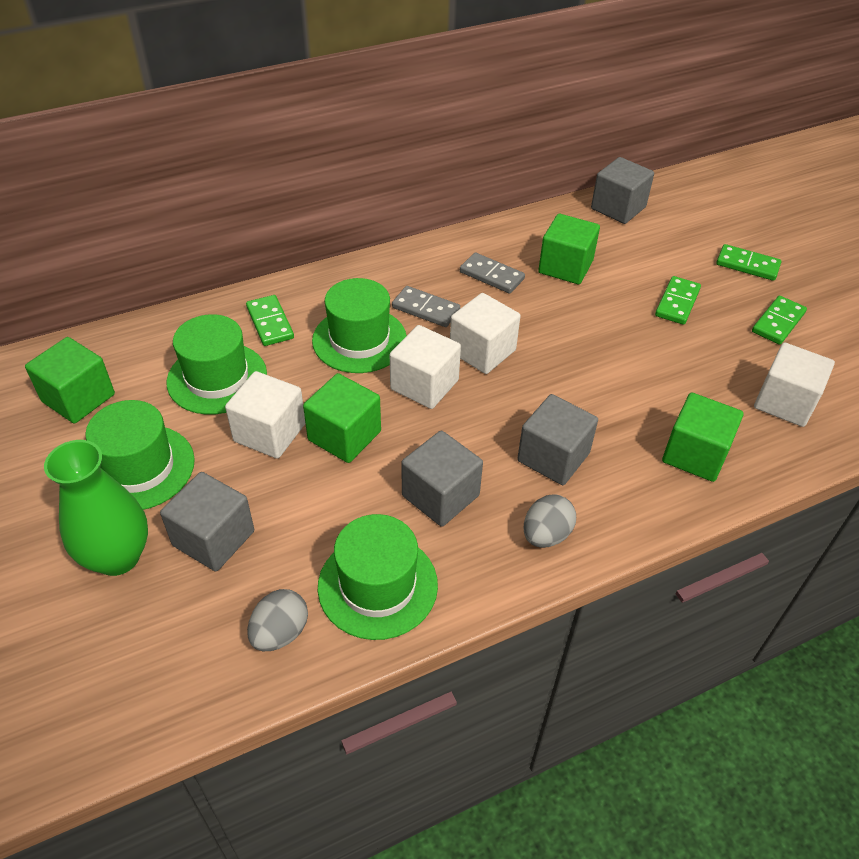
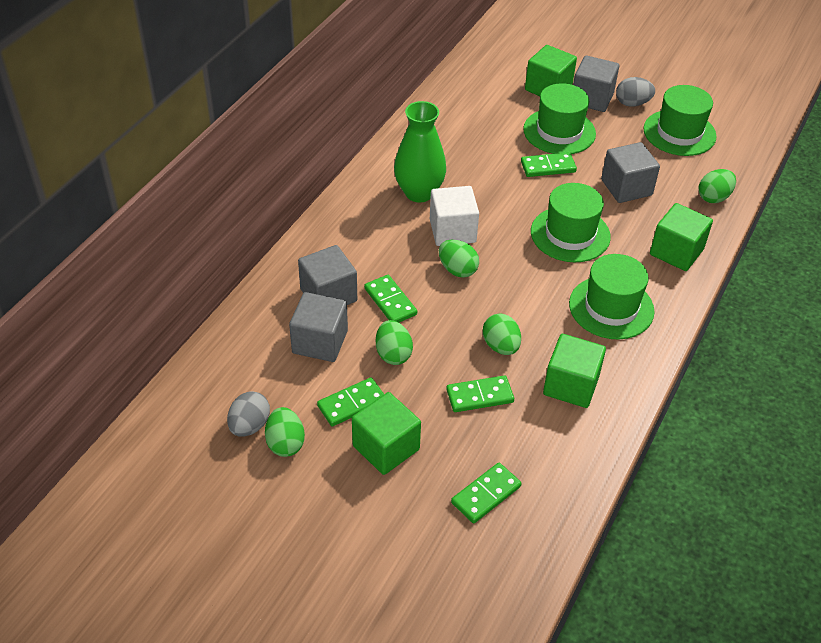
green domino: [246,295,294,346] [655,276,701,325] [716,244,782,281] [752,296,807,345] = 4 -> [317,377,384,426] [364,275,417,322] [446,375,514,412] [451,463,522,523] [521,152,577,177] = 5
green egg: none = 0 -> [265,407,305,457] [376,320,413,365] [439,240,479,277] [483,313,521,355] [698,169,736,203] = 5
grey domino: [392,286,460,327] [460,253,525,293] = 2 -> none = 0
white cube: [225,371,305,459] [390,325,461,409] [450,293,520,374] [754,342,835,427] = 4 -> [430,186,479,246] = 1

